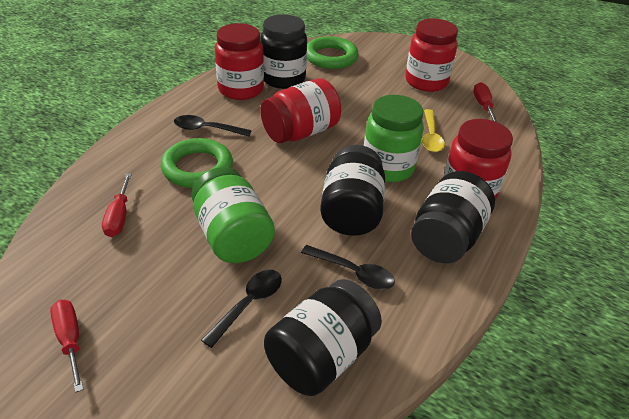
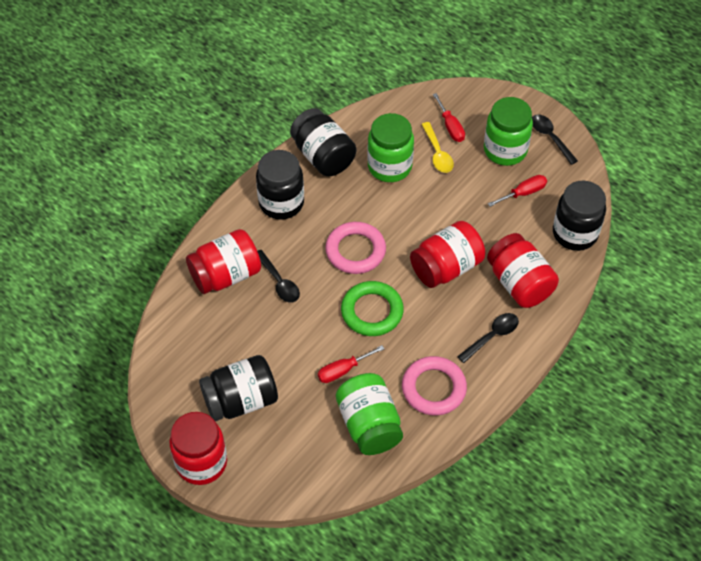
green jar: [191,167,275,263] [364,95,424,182] = 2 -> [336,373,403,455] [367,113,414,182] [484,97,533,166] = 3
green ring: [161,138,233,188] [307,36,358,69] = 2 -> [341,281,404,336] = 1
pink ring: none = 0 -> [325,222,386,274] [402,356,467,416] = 2

